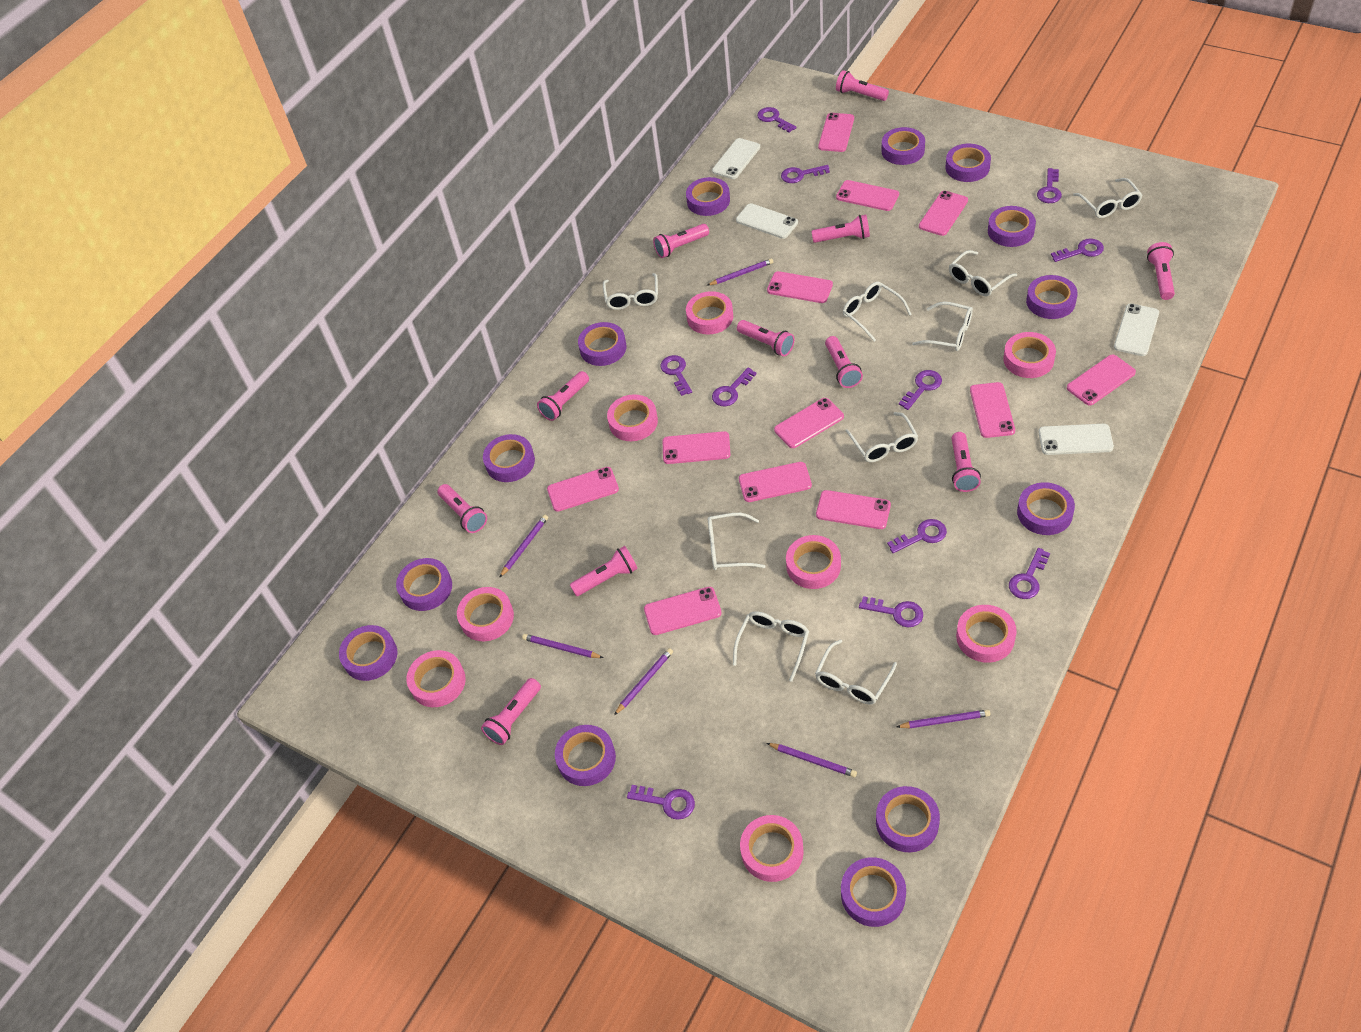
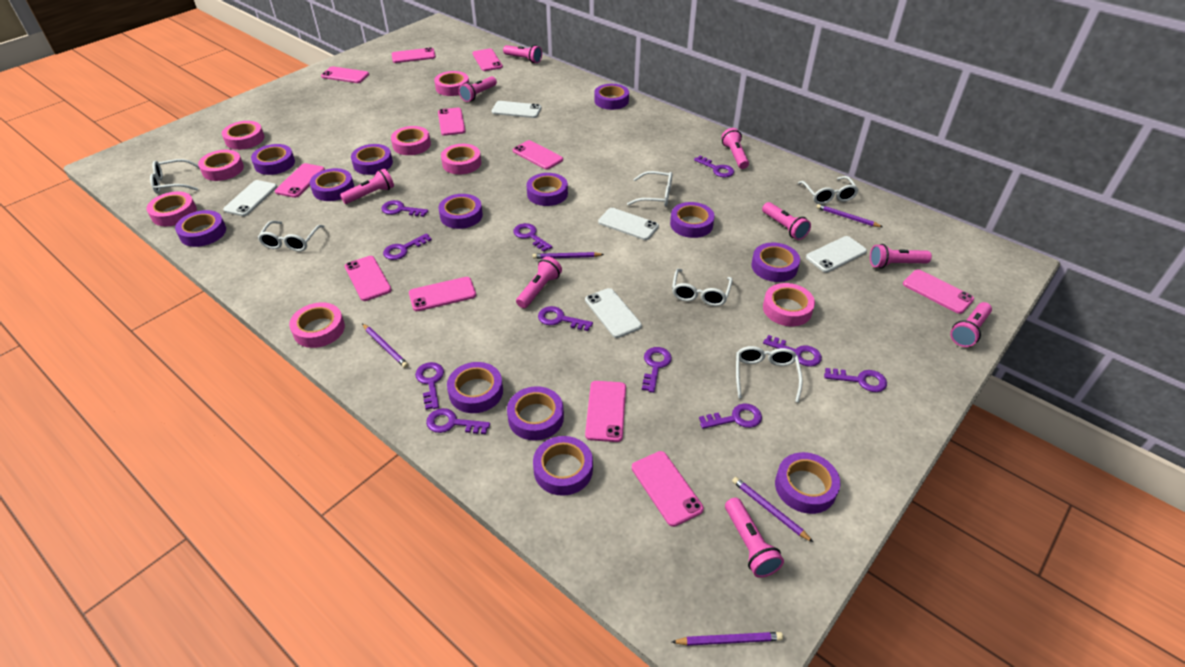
pink flashlight: [438,484,487,533] [481,678,541,745] [537,371,589,421] [570,546,638,596] [653,224,709,258] [737,320,795,356] [811,215,870,243] [825,336,863,388] [836,70,889,101] [952,432,981,492] [1147,242,1175,300] = 11 -> [340,168,394,204] [459,76,497,102] [503,45,542,63] [516,256,562,308] [721,128,749,169] [725,498,784,578] [762,202,811,240] [870,244,932,269] [950,302,992,347] = 9
pink phone: [547,467,619,512] [644,587,722,635] [663,431,730,464] [739,462,812,502] [767,271,833,303] [774,398,844,448] [816,490,891,529] [818,113,854,152] [836,180,899,211] [919,191,968,236] [970,382,1015,438] [1067,354,1136,406] = 12 -> [275,163,325,198] [321,66,369,83] [345,256,392,301] [392,47,436,63] [409,277,476,311] [438,108,466,136] [472,49,503,71] [513,140,563,170] [585,381,626,442] [632,451,704,527] [903,269,974,314] = 11
purple pencil: [499,515,548,578] [522,634,603,658] [614,648,673,715] [708,258,773,285] [767,743,857,777] [897,710,990,728] = 6 -> [362,324,409,368] [533,252,604,259] [672,632,783,646] [732,477,813,542] [816,204,883,227] = 5
white glasses: [603,273,658,310] [708,513,766,570] [733,611,809,682] [815,639,897,705] [842,282,912,342] [845,412,918,462] [912,302,973,351] [949,250,1017,296] [1073,178,1142,218] = 9 -> [150,159,199,194] [257,221,325,251] [627,171,672,206] [672,269,732,306] [736,346,803,402] [798,176,859,204] = 6
white phone: [712,138,760,179] [736,203,798,239] [1038,424,1114,455] [1114,303,1159,356] = 4 -> [223,180,277,216] [492,101,541,118] [585,288,642,338] [598,208,659,240] [806,236,867,272] = 5

